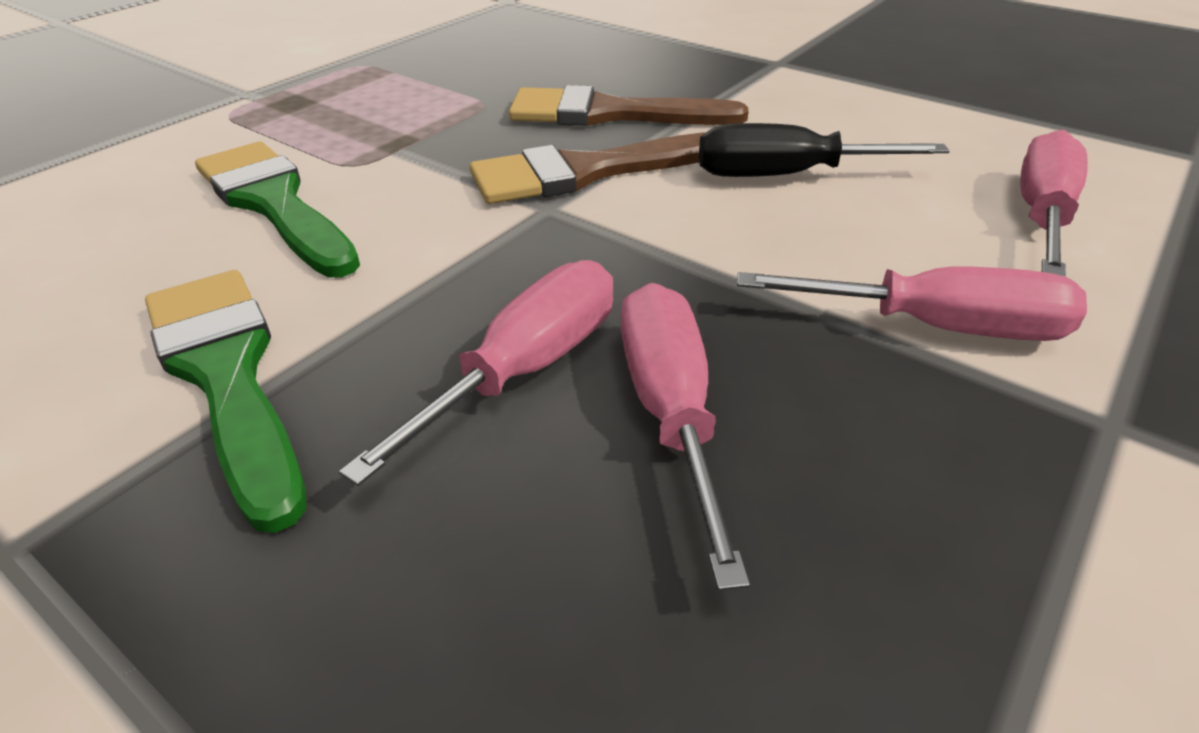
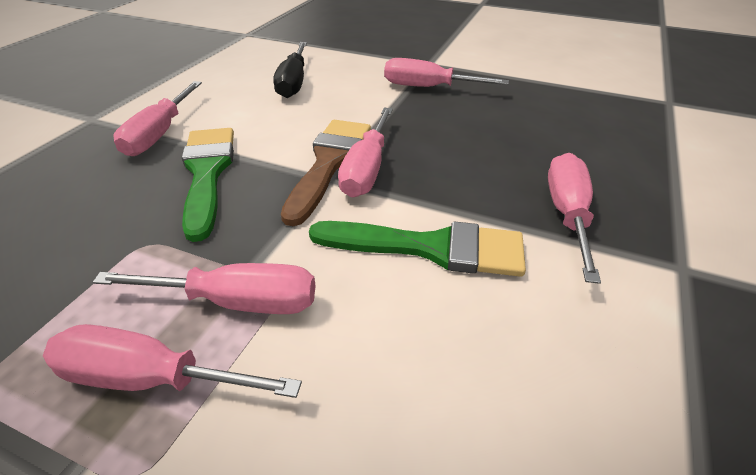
brown brush: [470,132,706,204] [509,85,749,126] = 2 -> [281,120,371,226] = 1
pink screwdriver: [339,260,613,486] [621,283,750,591] [737,267,1087,341] [1020,130,1088,277] = 4 -> [43,324,302,398] [93,263,315,314] [113,81,202,156] [338,108,393,197] [384,58,509,87] [548,153,601,284] = 6

